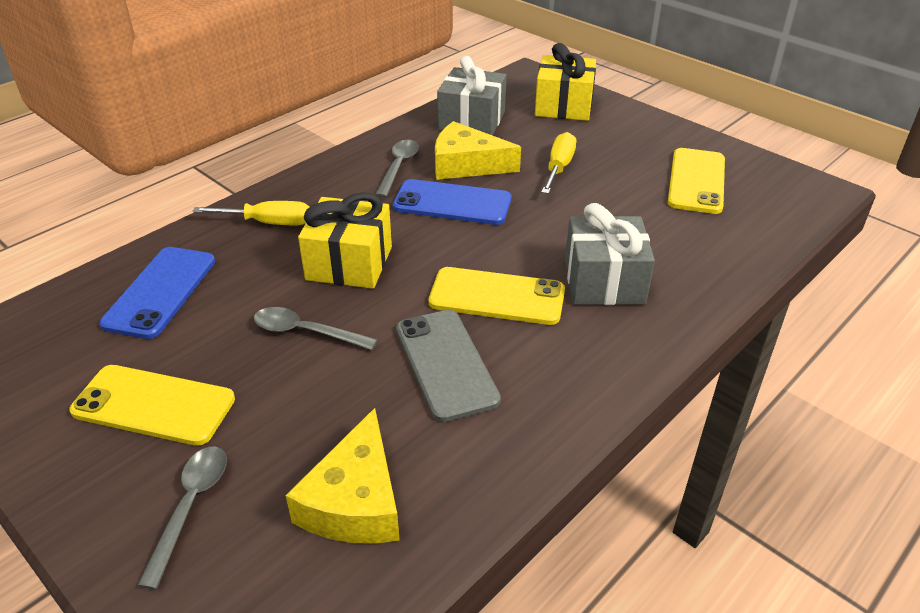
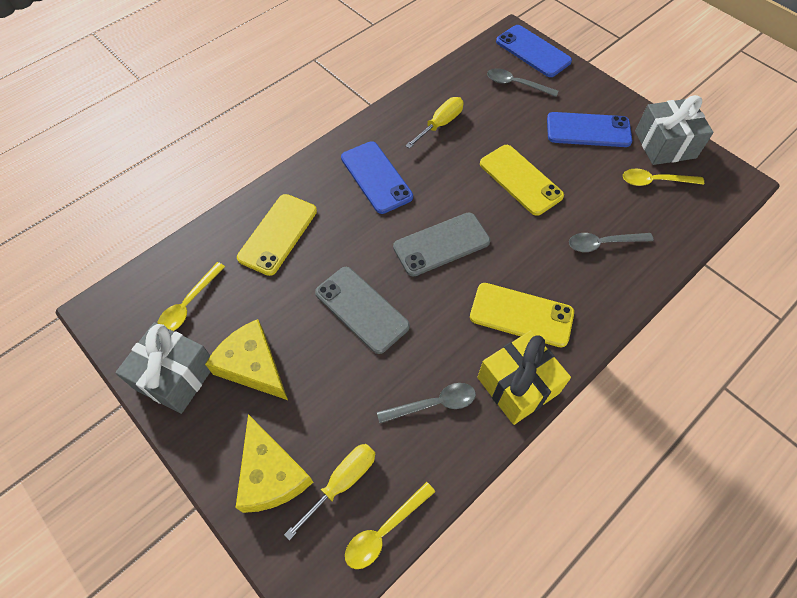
blue phone: [99,247,215,339] [393,179,511,225] = 2 -> [341,141,413,214] [496,25,572,77] [547,112,632,147] = 3
grey phone: [396,310,501,422] = 1 -> [315,267,410,354] [393,212,490,277] = 2
yellow gift: [298,192,392,289] [535,43,596,121] = 2 -> [477,330,571,425] = 1
yellow spoon: none = 0 -> [158,262,225,331] [345,482,435,569] [623,169,704,186] = 3

